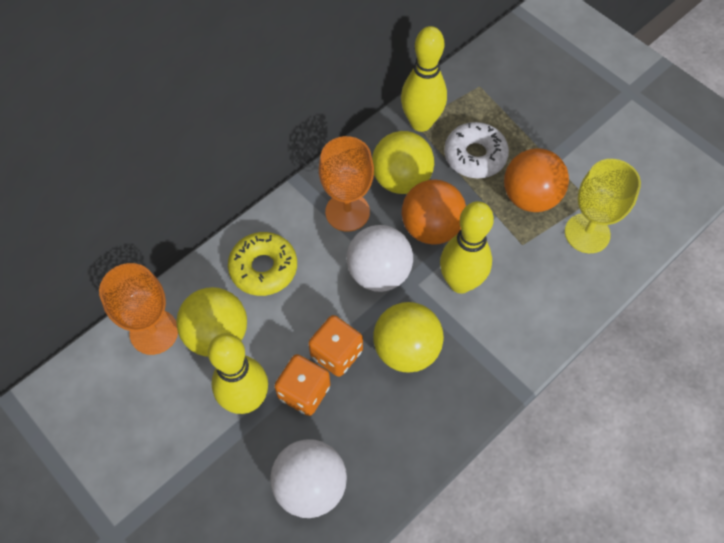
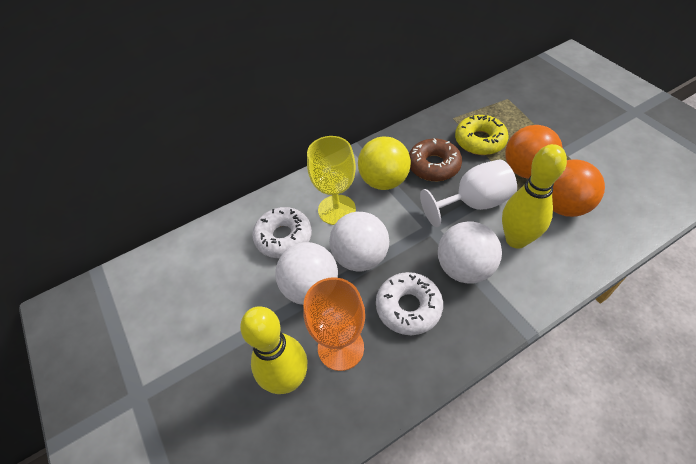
brown donut: none = 0 -> [409,138,462,181] = 1
orange dice: [274,354,330,416] [308,315,363,377] = 2 -> none = 0
orange goblet: [99,263,178,355] [319,136,374,232] = 2 -> [303,277,365,371] = 1
white ball: [270,439,347,518] [347,225,413,292] = 2 -> [275,242,338,305] [329,212,389,271] [438,221,502,284] = 3
white donut: [444,122,509,178] = 1 -> [252,207,312,258] [376,272,443,335] = 2
white goblet: none = 0 -> [420,159,517,227] = 1
yellow ball: [176,287,247,357] [372,131,434,194] [373,302,444,373] = 3 -> [358,137,411,190] = 1
yellow bowling pin: [208,333,268,414] [401,26,447,132] [440,201,494,294] = 3 -> [240,306,307,394] [502,144,567,249] = 2

